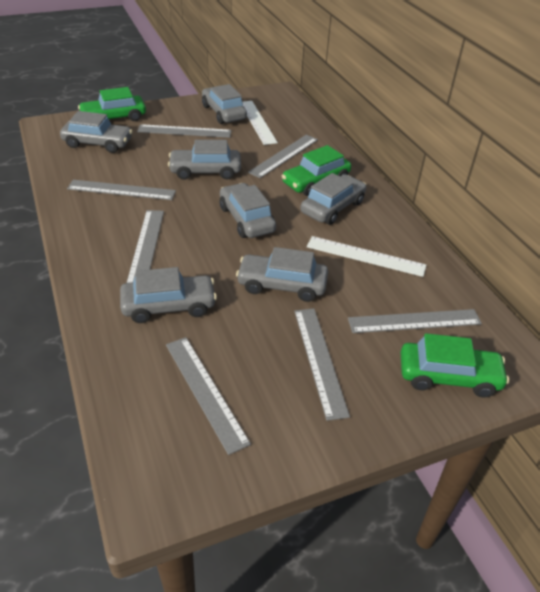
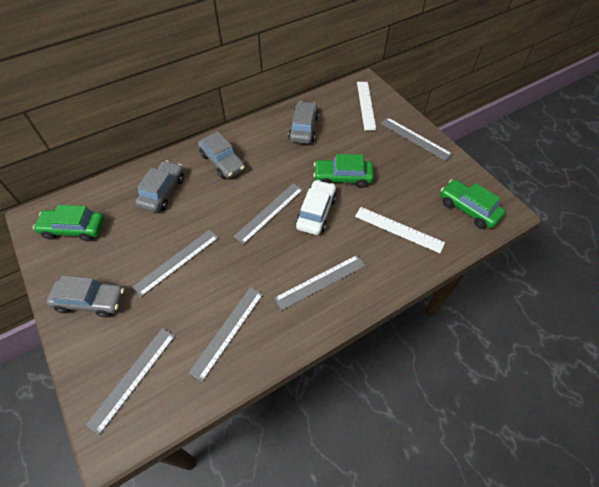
grey car: [60,111,133,153] [120,267,217,323] [168,140,241,180] [202,84,247,124] [220,183,276,238] [236,247,328,302] [300,173,366,225] = 7 -> [46,275,125,318] [135,160,184,212] [198,131,245,179] [288,101,319,144] = 4
grey ruler: [67,180,176,200] [127,210,164,283] [137,124,232,138] [166,337,251,455] [248,135,318,178] [294,308,350,421] [348,309,482,333] = 7 -> [86,328,175,435] [132,229,219,297] [189,287,263,382] [233,183,303,244] [274,255,365,310] [381,117,452,161] = 6
white car: none = 0 -> [296,180,337,235] = 1

